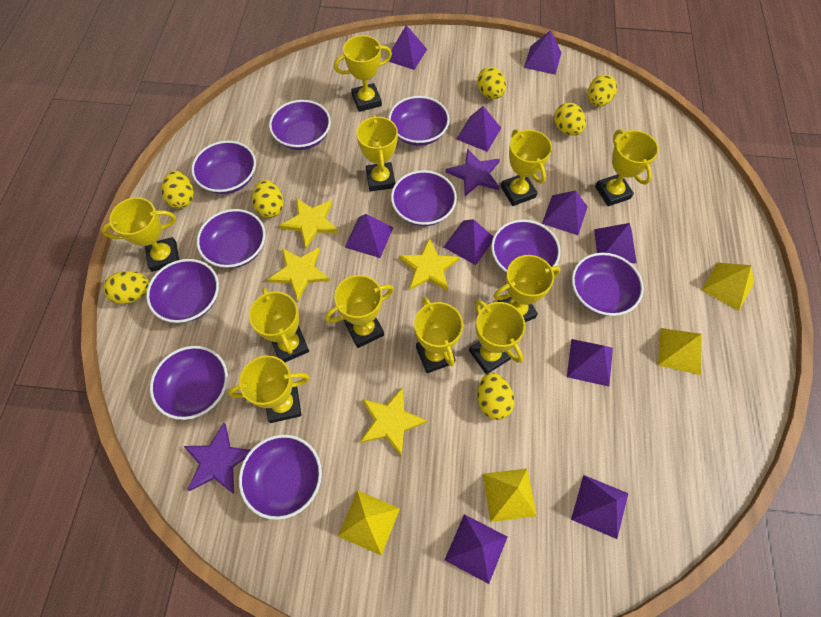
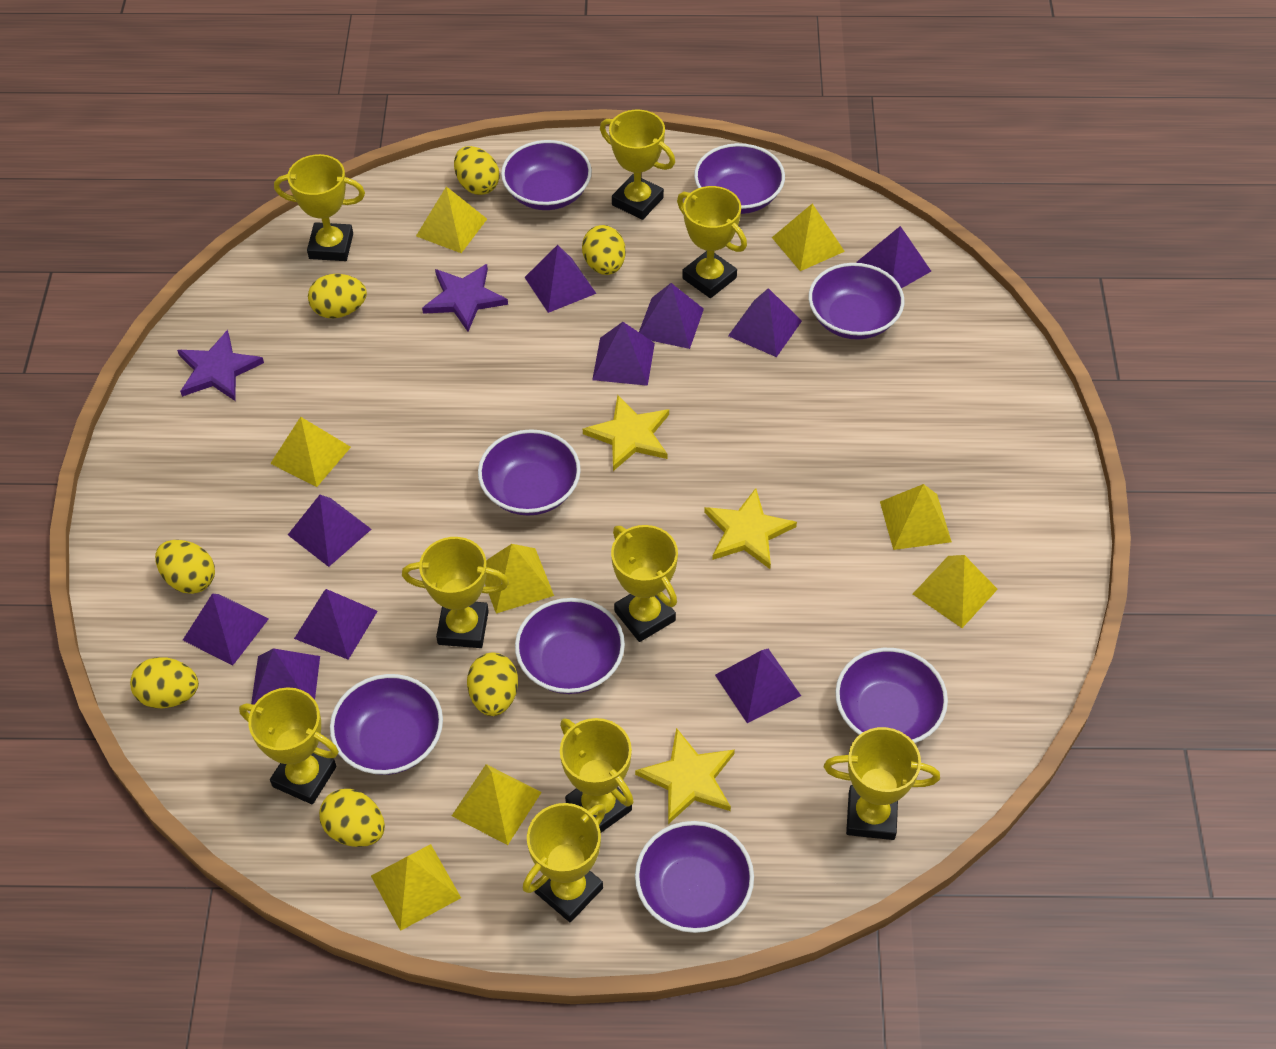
purple bowl: [146,259,219,323] [150,346,228,420] [191,141,256,194] [197,209,265,268] [239,435,322,520] [269,100,331,150] [388,96,450,146] [391,170,457,226] [491,220,561,273] [572,253,644,316] = 10 -> [330,674,443,775] [478,429,581,516] [501,140,592,210] [515,598,625,694] [635,821,754,933] [694,143,785,214] [808,263,904,340] [835,648,948,743] = 8
yellow pyramid: [338,490,400,556] [483,468,537,522] [658,328,702,375] [702,262,754,311] = 4 -> [270,417,351,487] [371,844,461,931] [416,186,487,253] [452,764,542,845] [485,544,554,613] [772,203,845,271] [880,484,952,550] [913,555,998,628] = 8
yellow star: [267,247,330,301] [279,198,339,248] [360,387,427,457] [399,237,460,291] = 4 -> [583,395,669,471] [635,728,735,824] [704,488,797,569] = 3
yellow trophy: [102,197,179,272] [228,355,310,423] [249,288,309,362] [325,275,394,348] [334,35,392,112] [357,115,398,192] [414,297,463,373] [469,300,526,374] [493,255,561,322] [501,129,552,206] [595,129,659,206] = 11 -> [239,687,339,804] [274,154,365,261] [402,537,509,648] [523,803,606,922] [560,718,634,833] [600,110,675,220] [611,525,678,642] [677,186,747,298] [824,727,940,840] = 9

